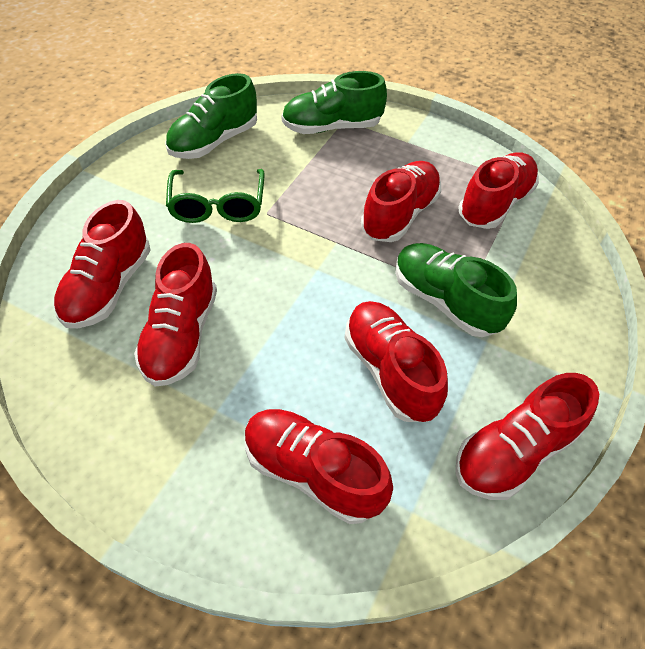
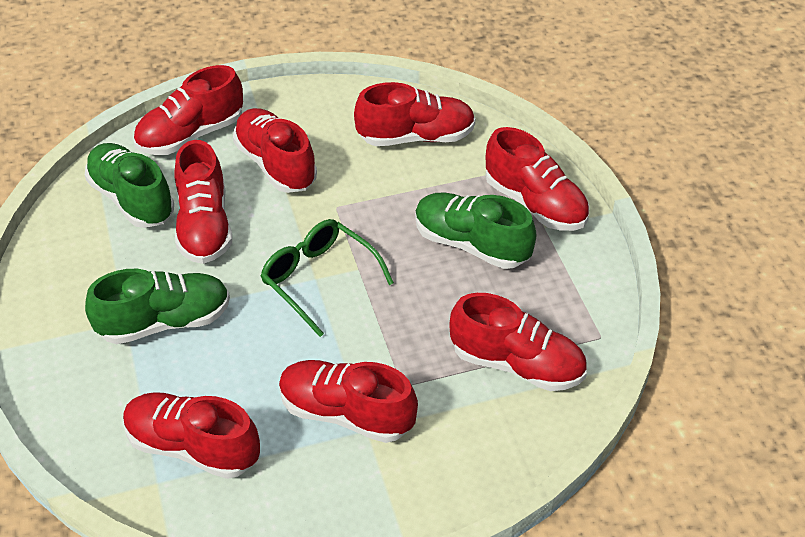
red shoe: [53,200,151,328] [134,243,217,386] [245,409,393,524] [344,301,448,422] [361,161,441,242] [455,373,599,500] [458,152,539,229] = 7 -> [123,392,260,479] [133,65,243,155] [174,140,232,264] [233,108,317,193] [279,360,418,443] [354,82,476,146] [449,293,587,391] [486,127,589,231] = 8

